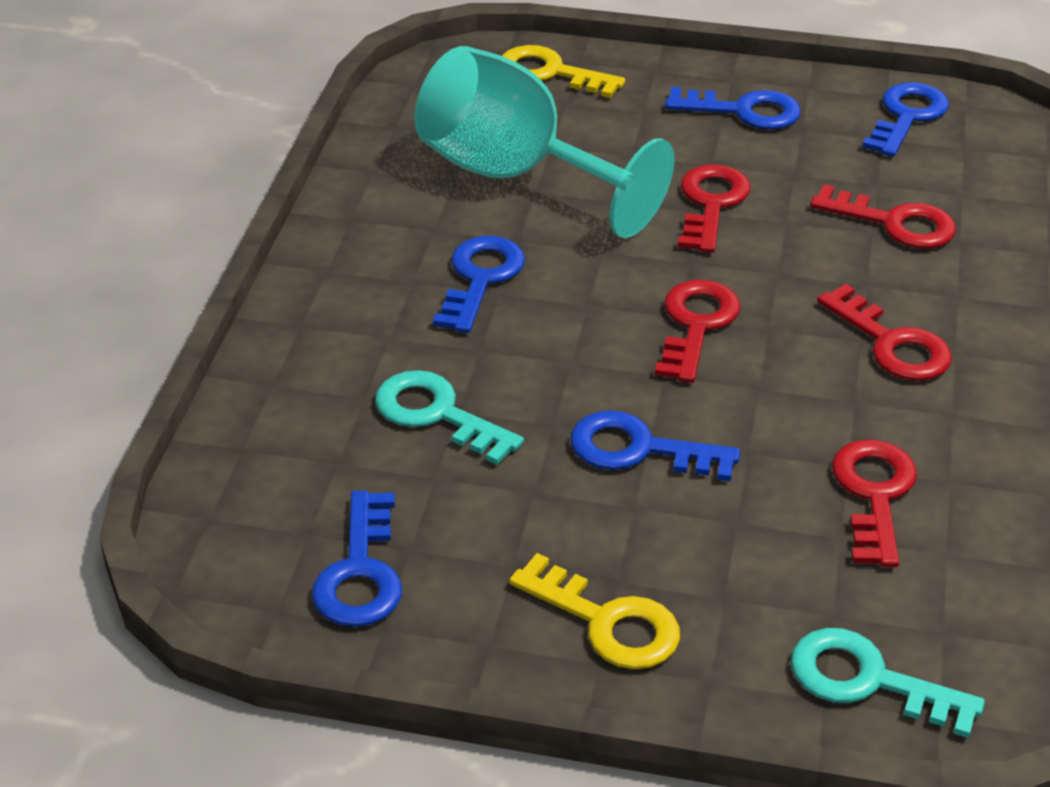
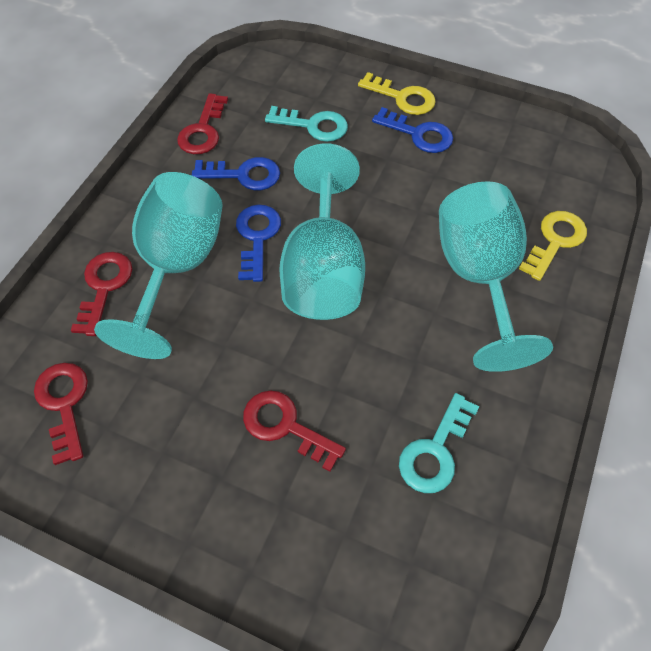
blue key: [312,491,402,627] [433,236,525,333] [571,410,740,481] [665,87,801,129] [862,82,949,157] = 5 -> [192,157,280,190] [236,205,281,282] [372,107,453,153] = 3
red key: [655,280,741,383] [678,164,751,253] [810,184,956,249] [817,284,952,381] [832,439,917,567] = 5 -> [34,363,88,465] [71,252,132,336] [177,93,228,154] [243,390,346,472] = 4
turquoise goblet: [415,46,675,238] = 1 -> [94,172,223,359] [279,143,365,320] [439,181,553,372] = 3

